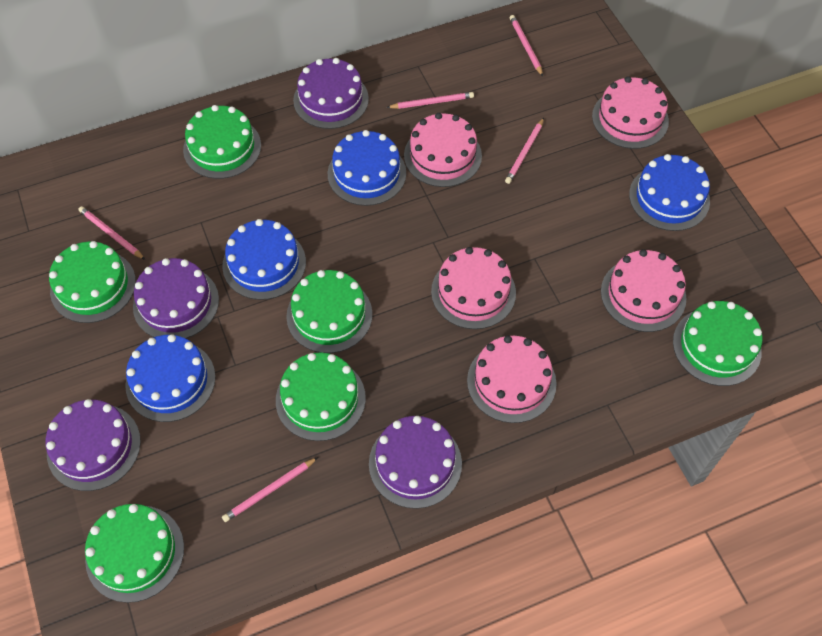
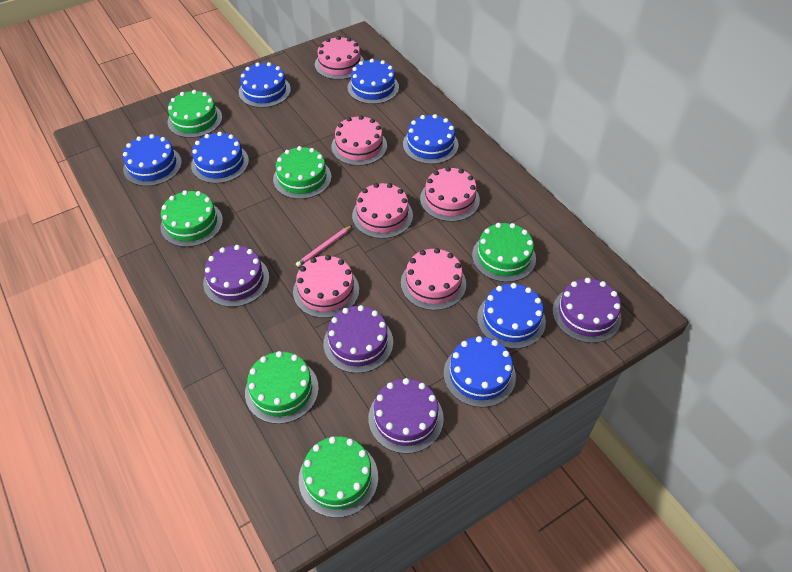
blue cake: [125,334,215,422] [222,219,306,300] [328,130,406,206] [629,154,710,231] = 4 -> [123,134,182,186] [191,132,249,183] [239,62,291,108] [347,59,399,104] [403,114,458,164] [444,336,516,408] [477,283,546,349] = 7
pink cake: [404,113,482,187] [431,247,516,329] [467,335,556,423] [592,76,669,149] [601,249,686,332] = 5 -> [293,255,359,318] [315,36,364,80] [332,115,387,166] [352,183,413,239] [401,248,466,310] [420,167,480,222] = 6
pink pencil: [78,206,145,260] [222,457,318,522] [387,92,474,109] [505,118,544,184] [510,15,543,76] = 5 -> [296,225,352,267] = 1

